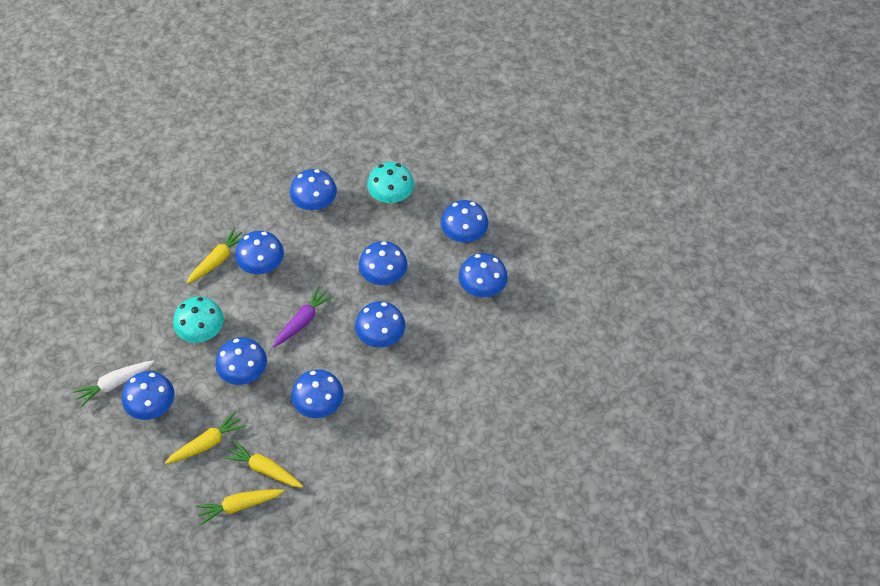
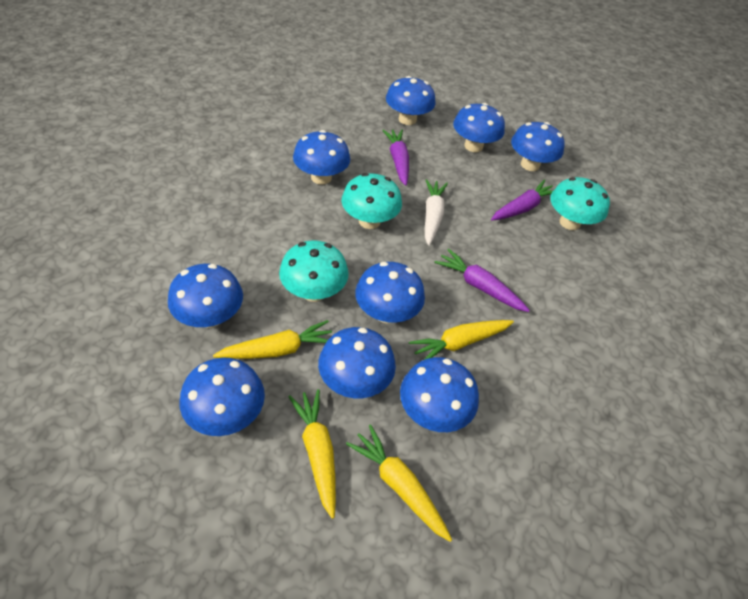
purple carrot: [273,286,333,347] = 1 -> [382,130,409,186] [434,249,530,312] [491,180,554,220] = 3
turquoise mushroom: [173,297,224,343] [367,162,414,204] = 2 -> [279,240,349,302] [342,173,402,229] [551,177,610,230] = 3

